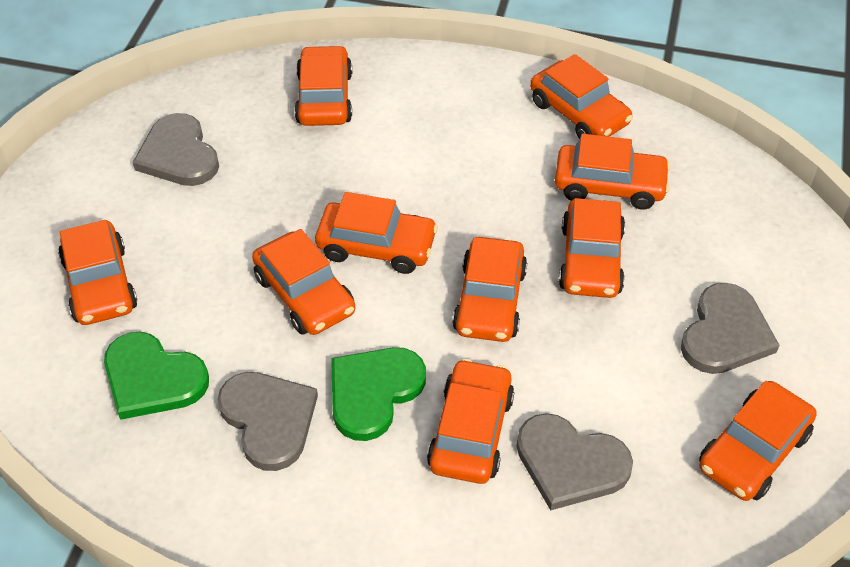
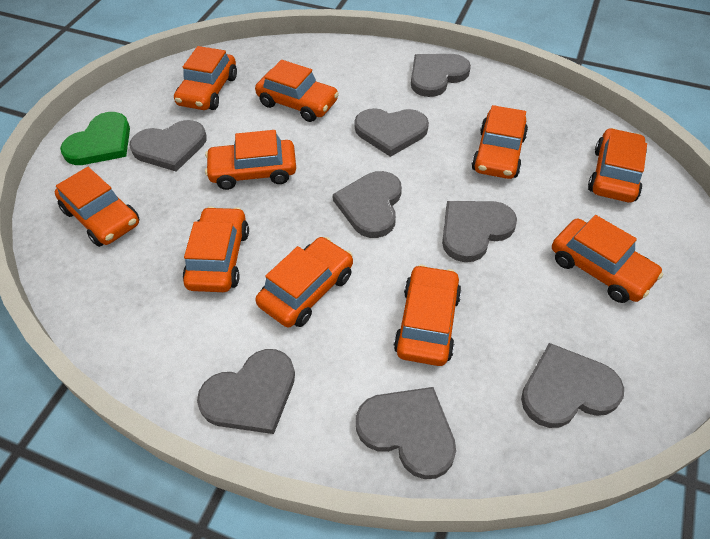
green heart: [104,332,209,420] [331,347,426,441] = 2 -> [60,112,130,165] = 1
grey heart: [133,113,219,186] [218,372,318,471] [516,413,633,510] [681,283,780,374] = 4 -> [129,120,207,172] [197,349,295,434] [333,171,402,238] [354,108,429,157] [356,387,456,479] [411,54,471,97] [442,201,517,262] [521,343,624,428] = 8

